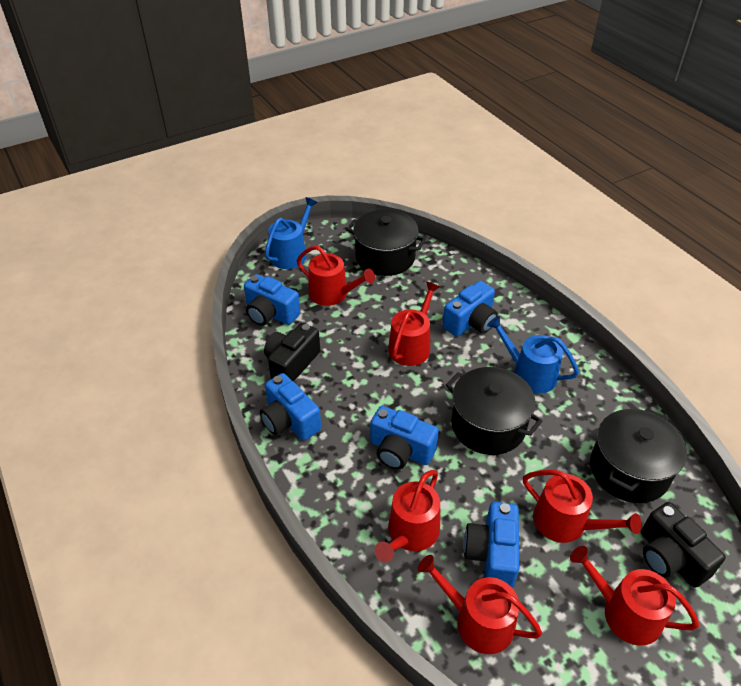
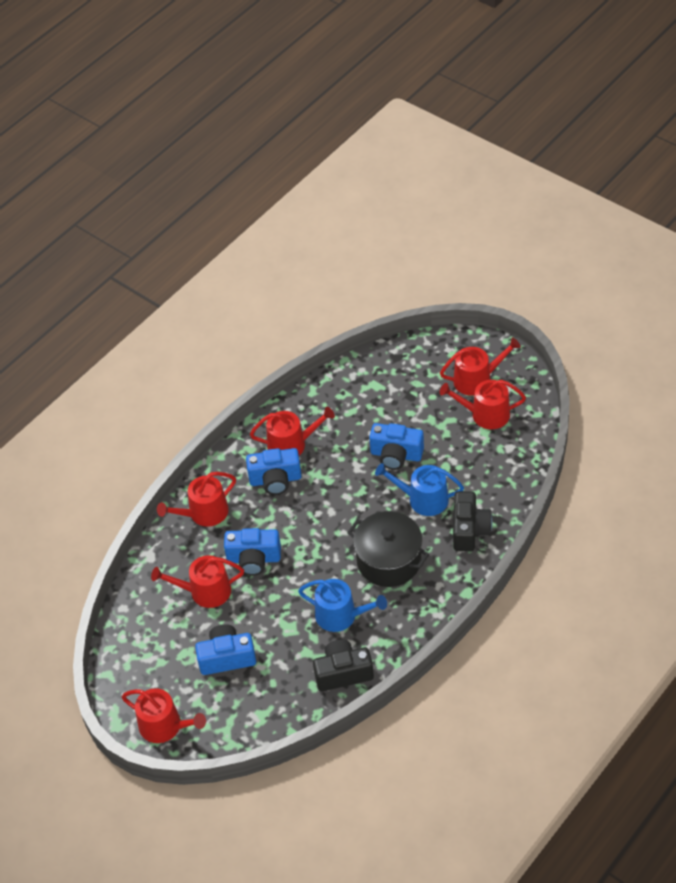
black pot: [346,210,426,276] [446,367,542,455] [590,408,687,503] = 3 -> [347,511,429,587] = 1
blue camera: [244,274,300,326] [260,373,321,441] [370,406,439,470] [442,281,498,337] [463,502,520,588] = 5 -> [195,624,256,675] [224,528,281,575] [246,448,302,495] [369,423,424,470] = 4

